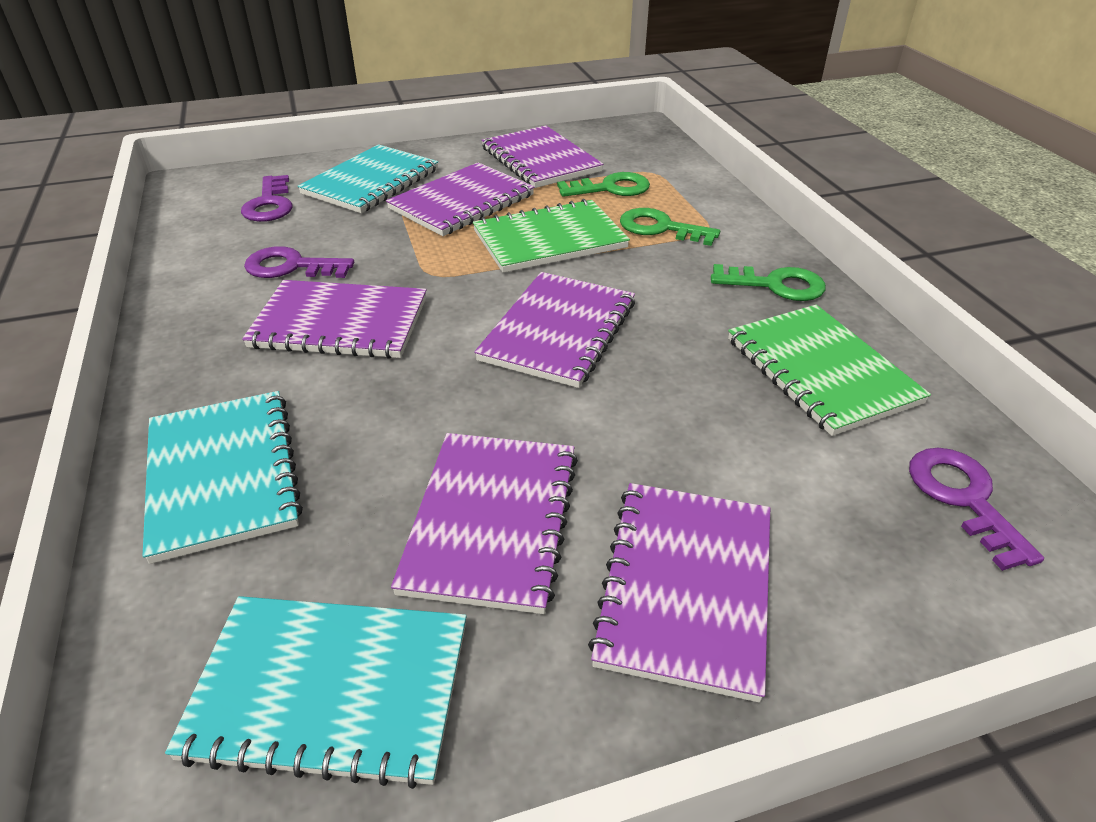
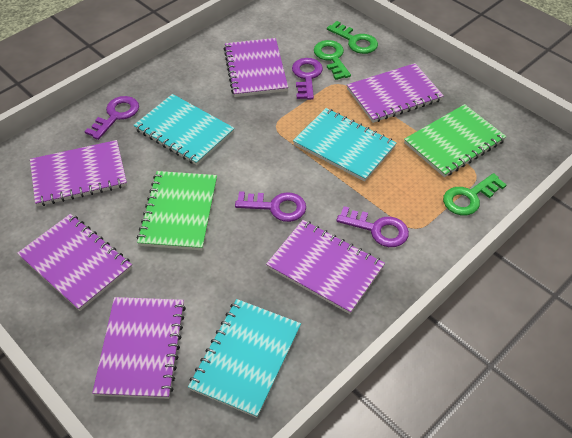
purple key: [241,175,292,222] [244,246,354,278] [909,448,1044,571] = 3 -> [84,96,139,140] [235,191,306,222] [292,58,323,100] [336,206,409,247] = 4

